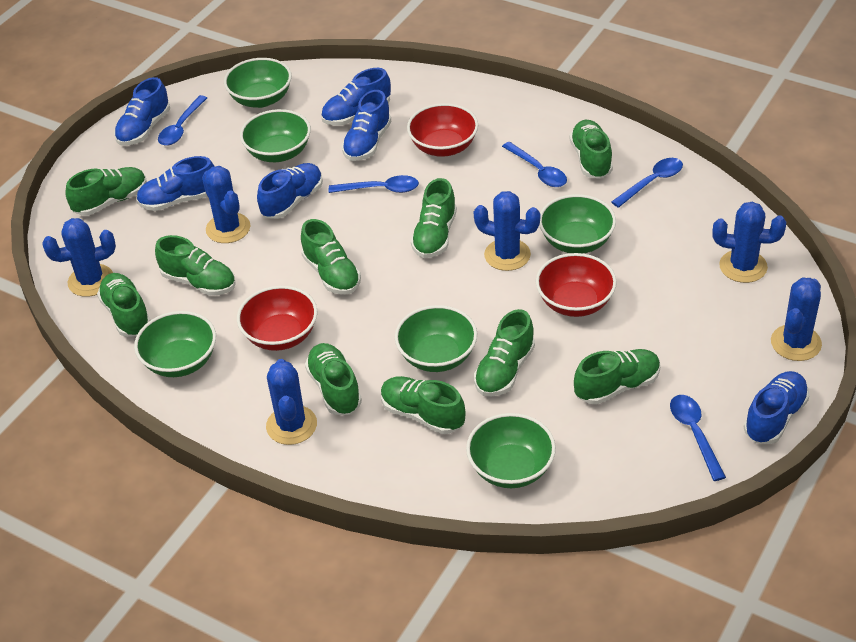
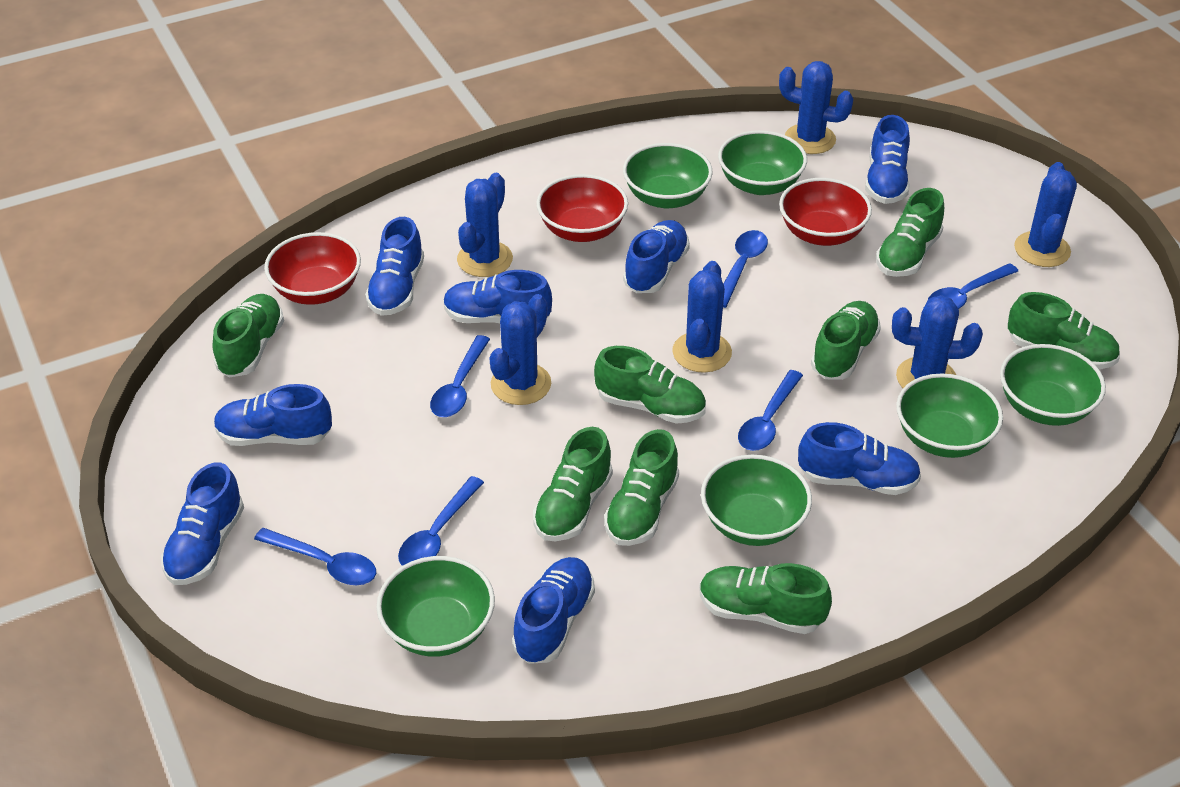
blue shoe: [114,77,170,146] [136,156,214,211] [257,163,323,219] [321,68,391,126] [342,90,391,161] [744,371,809,444] = 6 -> [161,462,244,585] [214,384,332,446] [365,217,424,316] [443,270,552,323] [512,557,595,664] [623,220,690,293] [798,422,921,495] [865,115,910,204] = 8
blue spoon: [158,95,207,146] [329,175,419,193] [502,142,567,187] [611,158,683,208] [670,395,726,481] = 5 -> [254,528,376,585] [398,476,484,566] [430,335,490,417] [723,230,768,308] [738,370,803,451] [928,263,1018,309] = 6
green shoe: [65,167,147,216] [97,273,150,337] [155,235,236,296] [301,219,361,295] [305,343,362,415] [381,376,465,434] [411,178,457,258] [474,309,535,397] [569,120,613,179] [574,349,661,405] = 10 -> [213,294,284,378] [533,427,613,541] [594,346,706,424] [604,429,679,546] [699,563,832,634] [811,301,881,380] [876,188,944,277] [1008,292,1120,369] = 8

